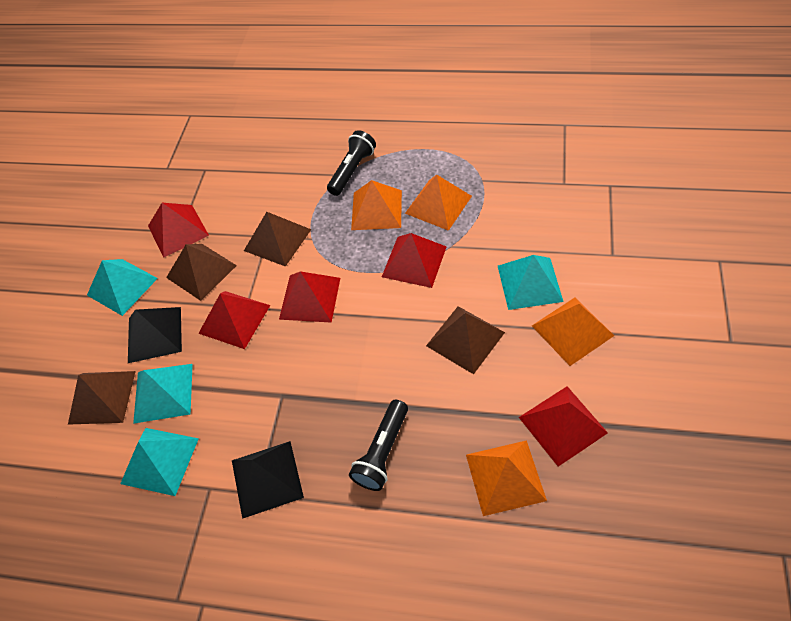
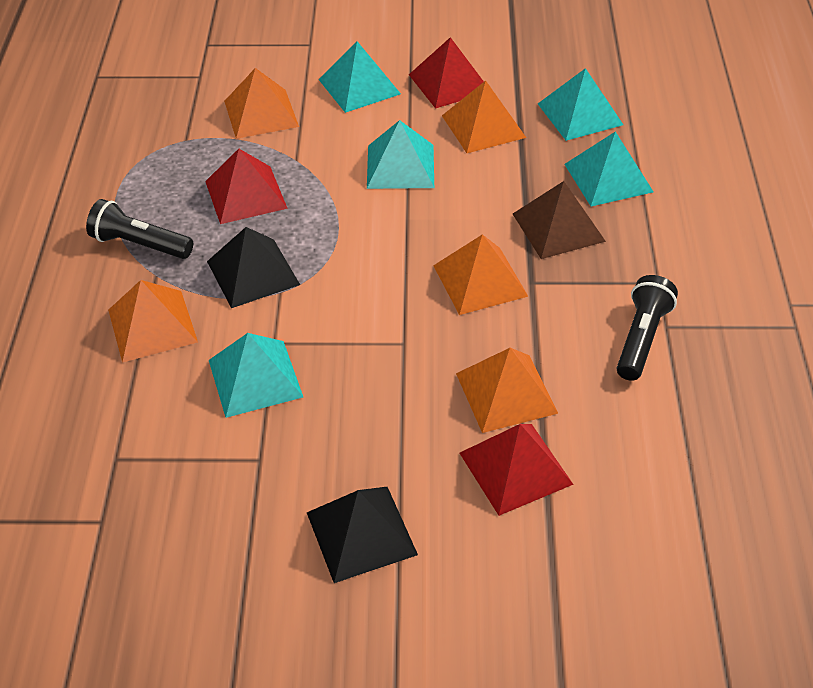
brown pyramid: [68,371,136,425] [166,244,237,301] [244,212,311,267] [426,306,505,374] = 4 -> [513,181,606,259] = 1
orange pyramid: [351,180,402,230] [405,175,472,231] [466,440,547,516] [532,298,614,366] = 4 -> [108,280,198,363] [224,68,299,139] [433,234,528,315] [442,80,526,153] [456,348,558,433] = 5
red pyramid: [148,203,209,258] [198,291,270,349] [279,271,340,323] [382,233,447,288] [519,386,608,467] = 5 -> [205,149,288,224] [409,37,484,109] [460,424,574,516] = 3
turquoise pyramid: [87,259,158,316] [120,428,199,496] [133,364,193,424] [498,255,564,310] = 4 -> [209,333,303,418] [318,41,401,113] [367,120,434,189] [538,68,623,141] [564,131,654,206] = 5

